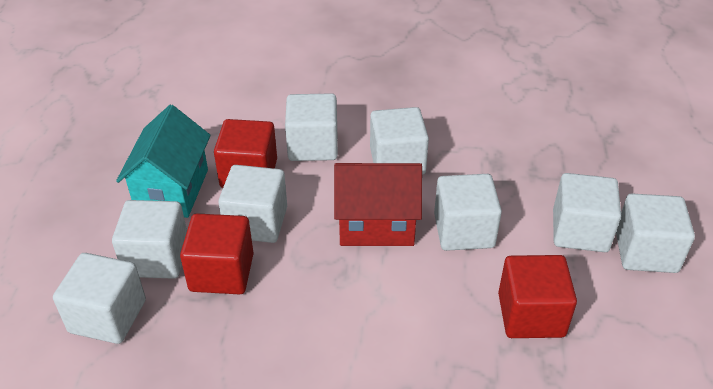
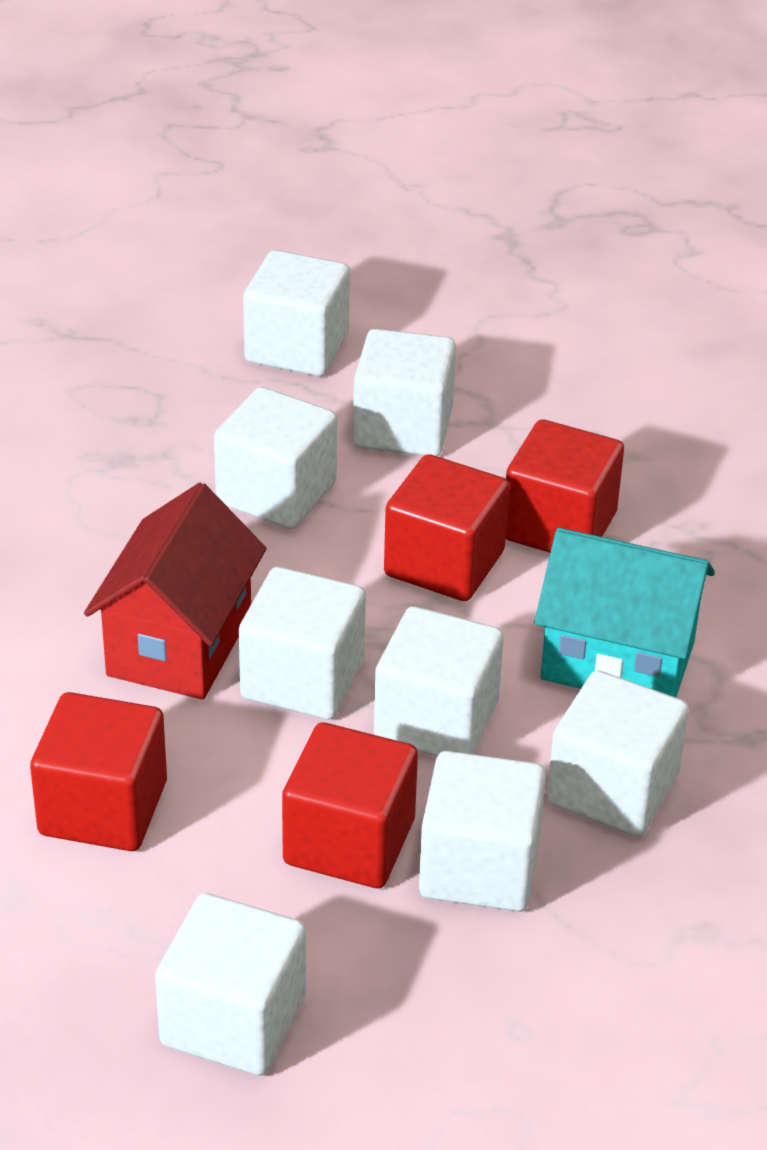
red cube: [180,214,254,294] [214,119,277,188] [498,255,577,338] = 3 -> [30,692,167,851] [282,722,418,888] [384,454,509,601] [506,420,624,553] = 4

